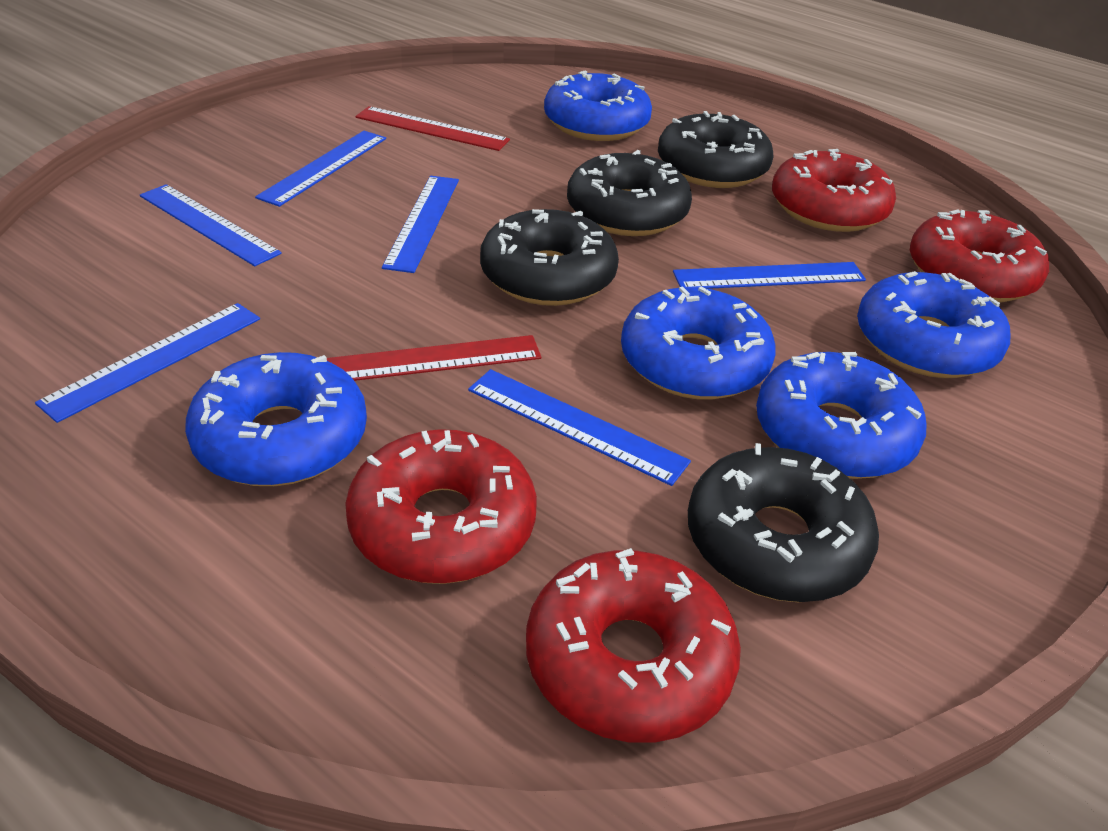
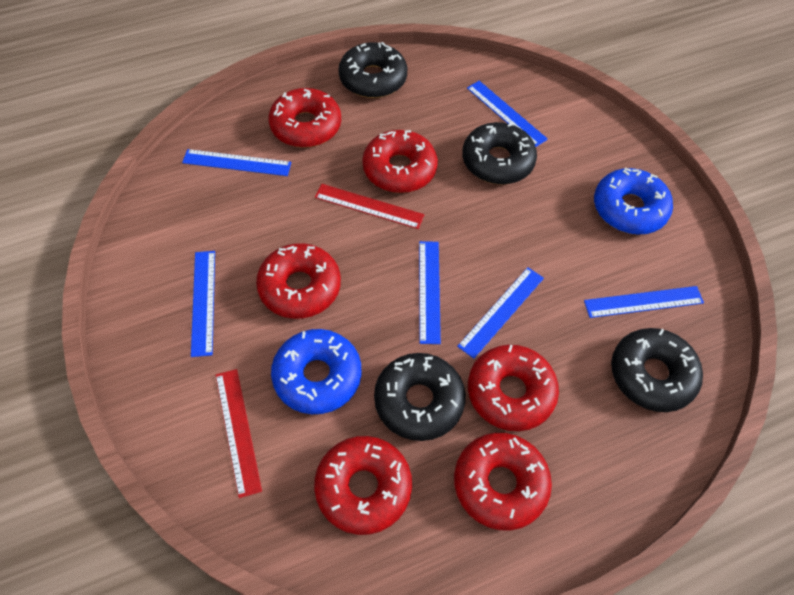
blue donut: [185,352,367,486] [544,70,652,141] [621,286,775,400] [756,352,927,479] [857,271,1010,378] = 5 -> [271,329,362,414] [594,168,673,235] = 2
red donut: [345,429,537,584] [526,548,741,743] [772,149,896,232] [910,209,1049,303] = 4 -> [256,243,341,319] [268,88,341,148] [314,436,412,535] [362,130,438,193] [454,433,552,531] [468,345,559,431] = 6

